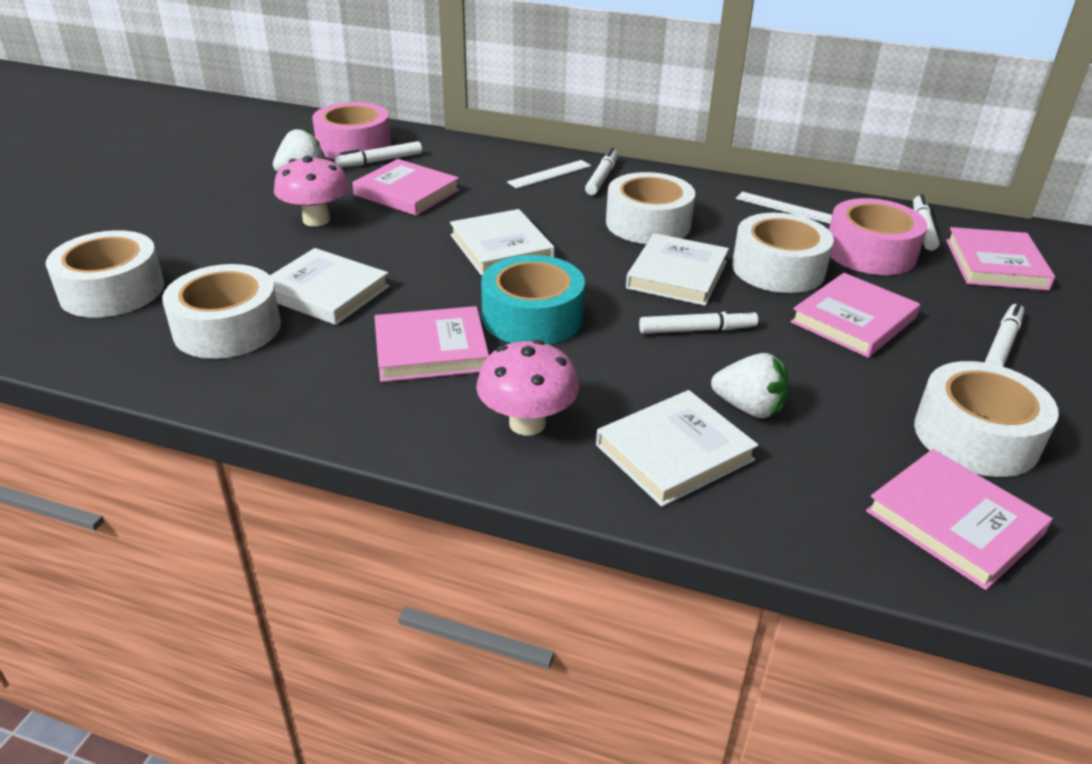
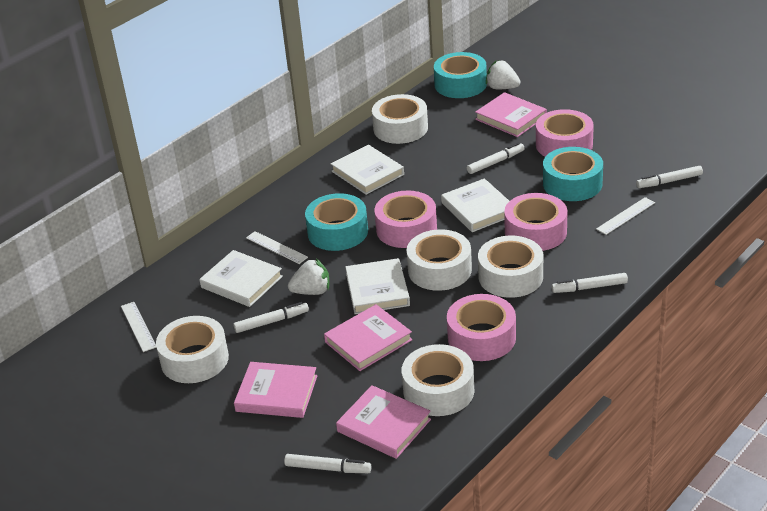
pink book: [352,159,460,216] [374,306,489,382] [790,273,920,358] [866,449,1053,590] [946,227,1055,291] = 5 -> [234,362,317,418] [324,304,412,371] [336,385,431,459] [475,92,547,137] = 4
pink mushroom: [274,156,349,227] [476,340,579,436] = 2 -> none = 0
pink tape: [312,102,391,160] [829,198,928,275] = 2 -> [375,190,437,248] [447,294,516,361] [504,193,568,251] [536,109,594,157] = 4
turquoise tape: [481,255,585,345] = 1 -> [305,193,368,251] [434,52,487,98] [543,147,603,201] = 3
white ruler: [507,160,591,189] [736,192,832,224] = 2 -> [121,302,156,352] [246,231,308,264] [596,197,655,235] = 3

